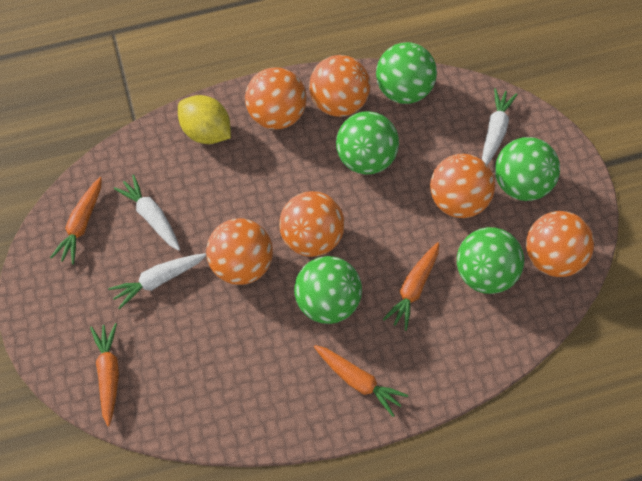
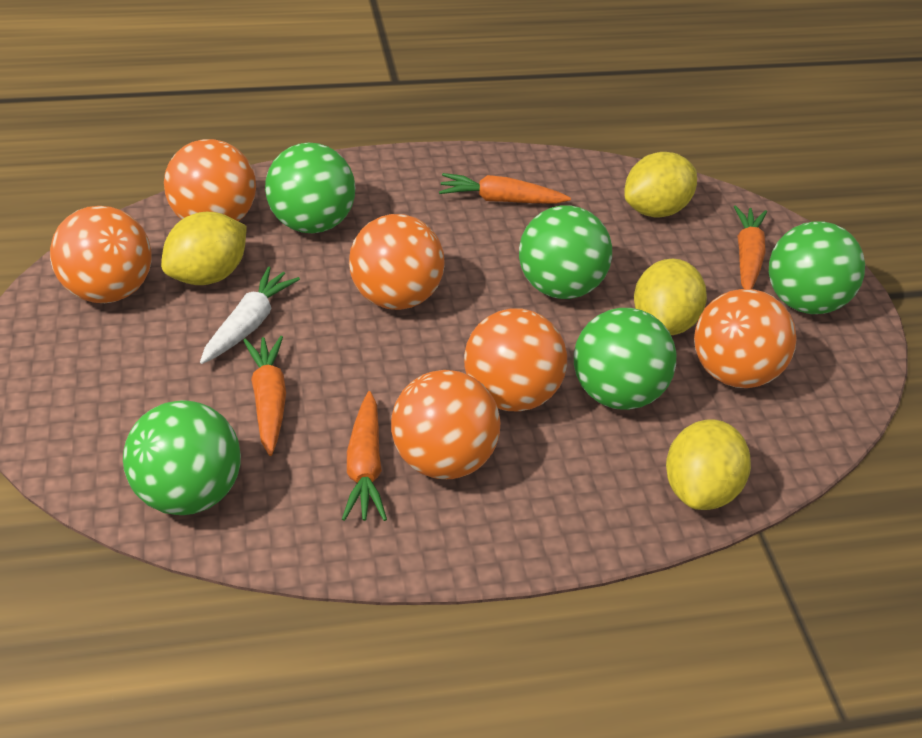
white carrot: [108,253,206,309] [114,175,180,251] [482,88,518,165] = 3 -> [200,266,300,364] = 1
yellow lemon: [178,95,231,144] = 1 -> [161,212,247,285] [624,152,697,218] [634,259,707,335] [666,420,751,510] = 4

